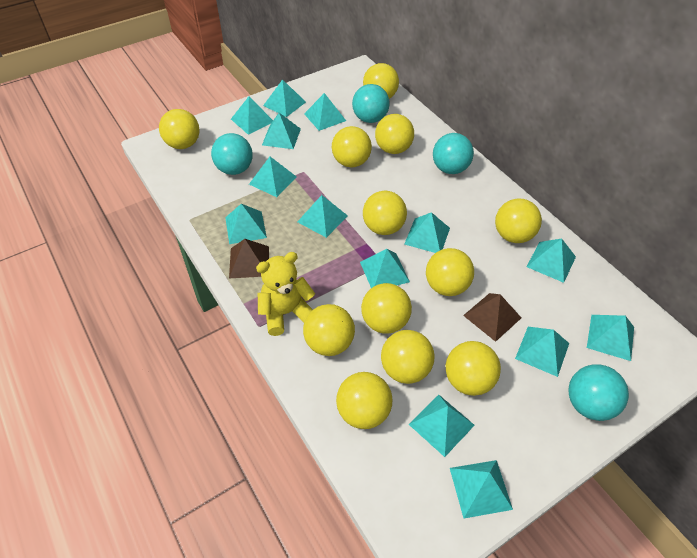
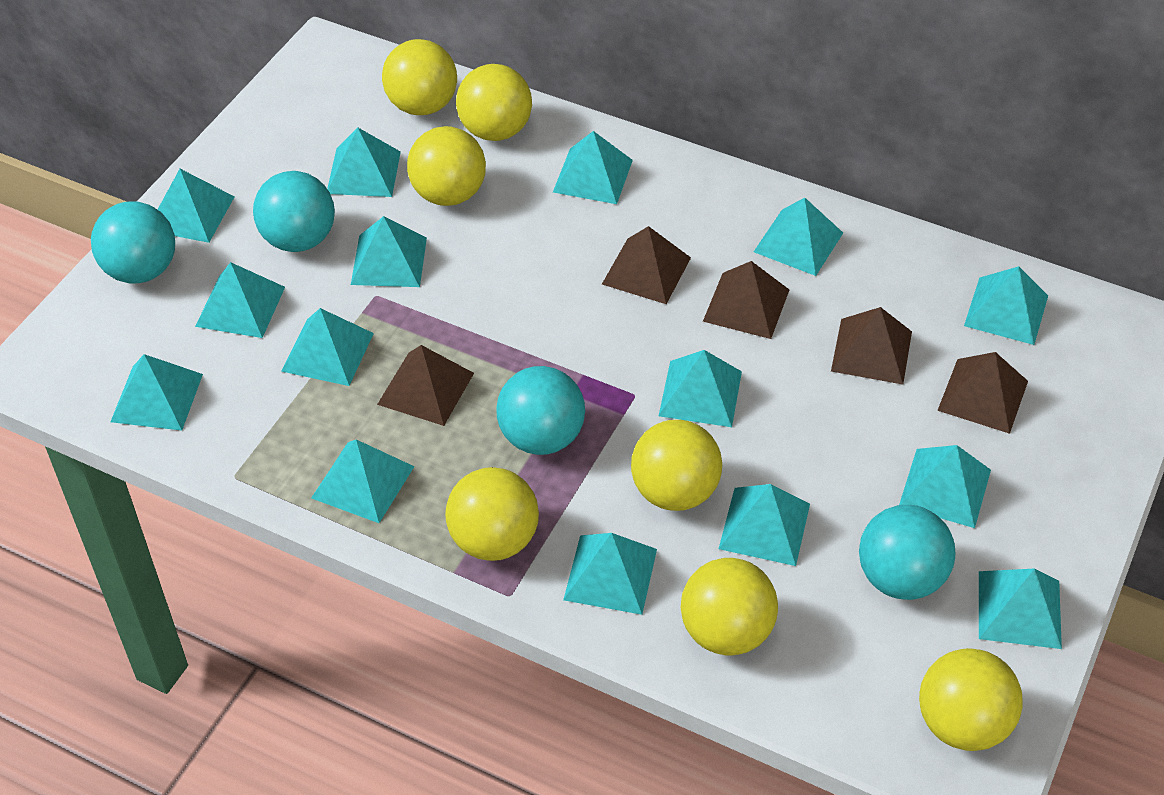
brown pyramid: [229,239,269,279] [463,293,521,342] = 2 -> [377,345,474,426] [602,226,691,304] [703,261,789,339] [831,307,912,385] [937,352,1028,434] = 5
turquoise pyramid: [225,204,267,244] [231,96,273,135] [249,157,297,197] [262,113,301,149] [263,79,306,117] [297,195,348,238] [304,93,346,131] [360,249,410,288] [405,212,450,253] [409,395,475,457] [450,460,513,518] [515,327,569,377] [527,238,576,283] [587,315,634,361] = 14 -> [110,354,203,431] [157,169,234,243] [195,262,285,338] [281,308,374,386] [311,440,415,523] [327,128,401,197] [351,216,427,287] [553,131,633,204] [563,533,657,615] [659,350,742,427] [719,484,810,566] [754,198,843,276] [899,445,991,528] [964,266,1048,345] [979,568,1062,649] = 15
yellow ball: [159,109,200,149] [303,304,355,356] [332,126,372,167] [336,372,392,429] [361,283,412,334] [363,63,399,99] [363,191,407,235] [375,114,414,154] [381,330,434,384] [426,248,474,296] [446,341,501,396] [495,198,542,243] = 12 -> [382,39,457,115] [407,126,486,206] [445,467,539,561] [456,64,532,141] [631,420,722,511] [681,558,778,655] [919,648,1023,751] = 7
yellow teddy bear: [256,252,315,336] = 1 -> none = 0

